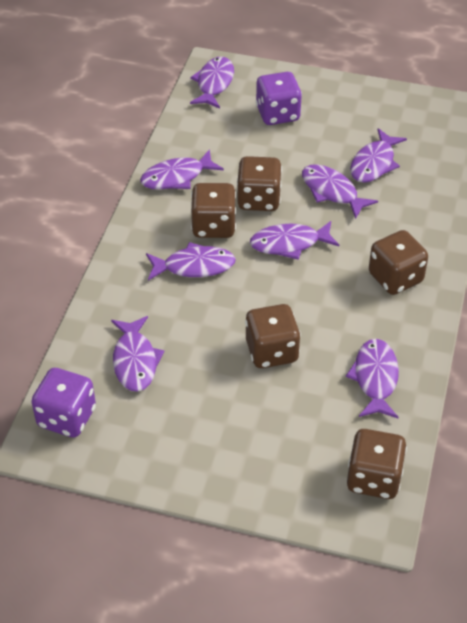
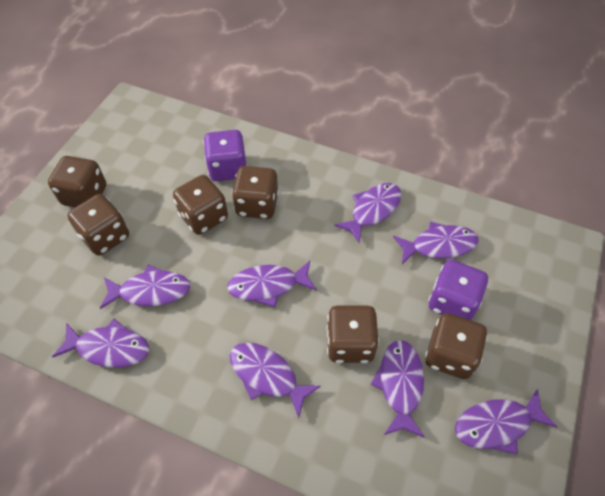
brown dice: [191,183,236,238] [237,156,282,211] [245,304,301,368] [347,429,407,499] [369,230,428,295] = 5 -> [48,156,106,207] [67,194,129,256] [173,175,228,235] [232,166,279,219] [327,305,379,363] [425,313,487,379] = 6

